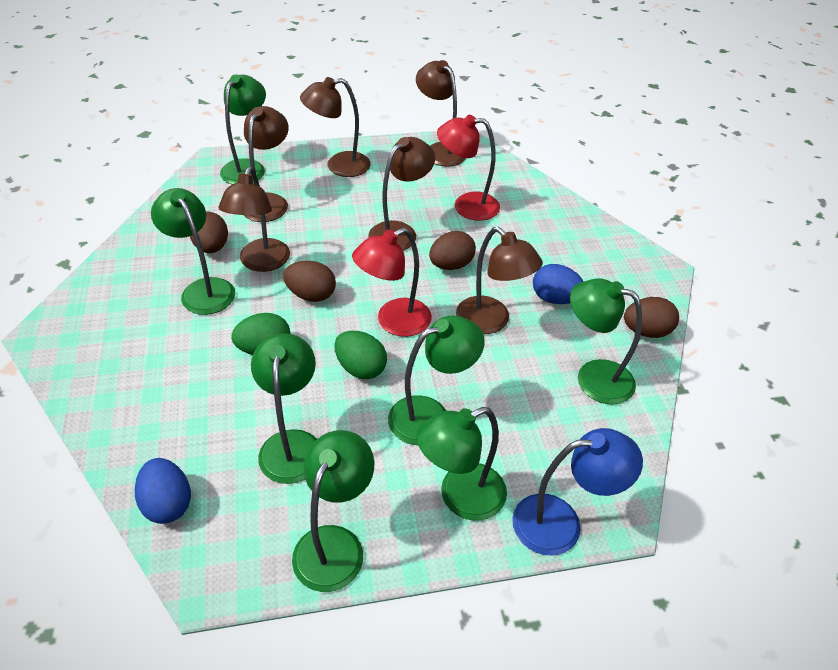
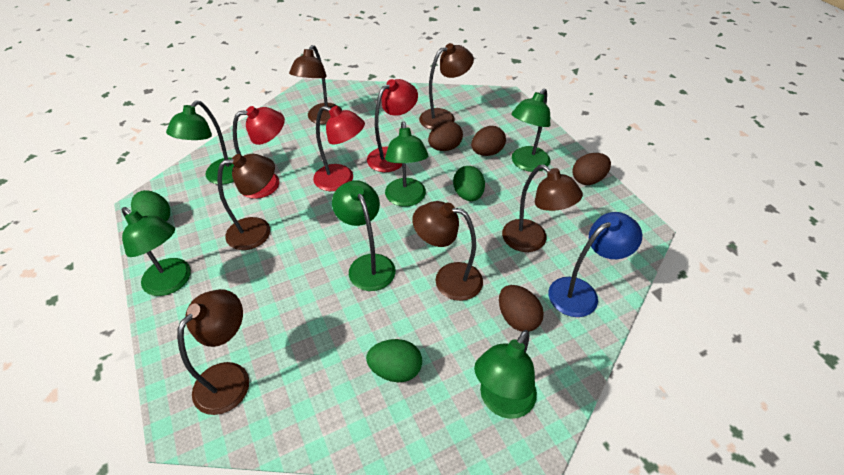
blue egg: [135,458,191,524] [533,264,584,304] = 2 -> none = 0
green egg: [231,313,290,355] [334,331,387,379] = 2 -> [131,190,170,222] [366,339,422,382] [453,166,485,201] = 3
green lamp: [151,188,235,315] [220,74,266,185] [251,333,317,484] [292,430,374,592] [388,316,485,445] [416,407,507,521] [570,279,642,405] = 7 -> [121,207,191,296] [166,100,234,185] [332,180,395,291] [385,121,428,207] [474,330,537,419] [511,88,550,172] = 6
red lamp: [352,228,432,337] [437,115,500,221] = 2 -> [233,106,285,199] [313,106,365,191] [367,79,418,172] = 3

